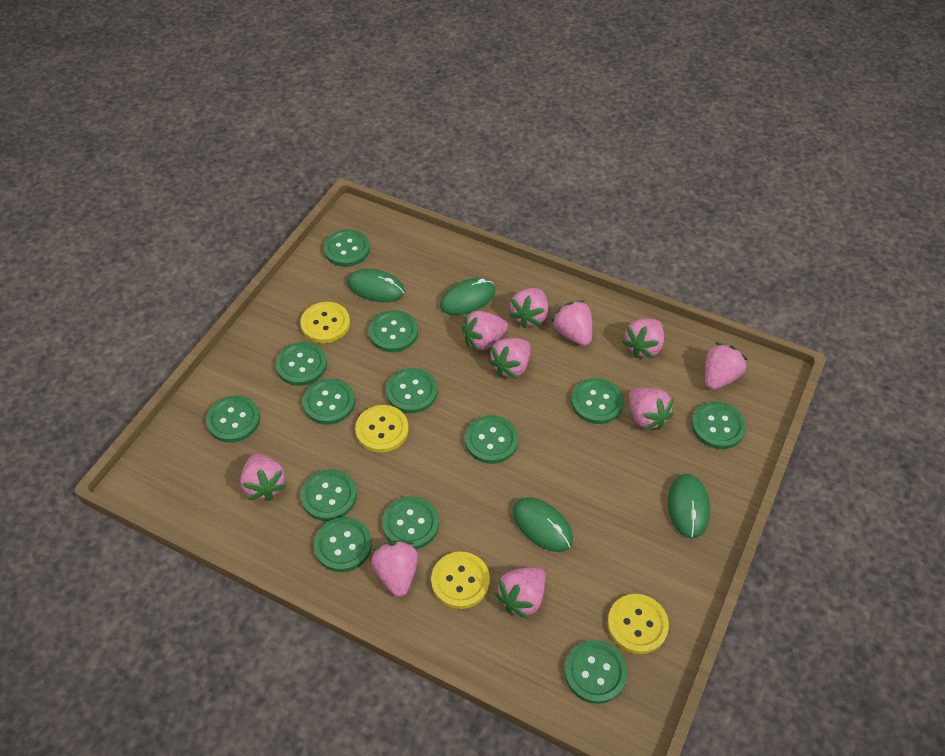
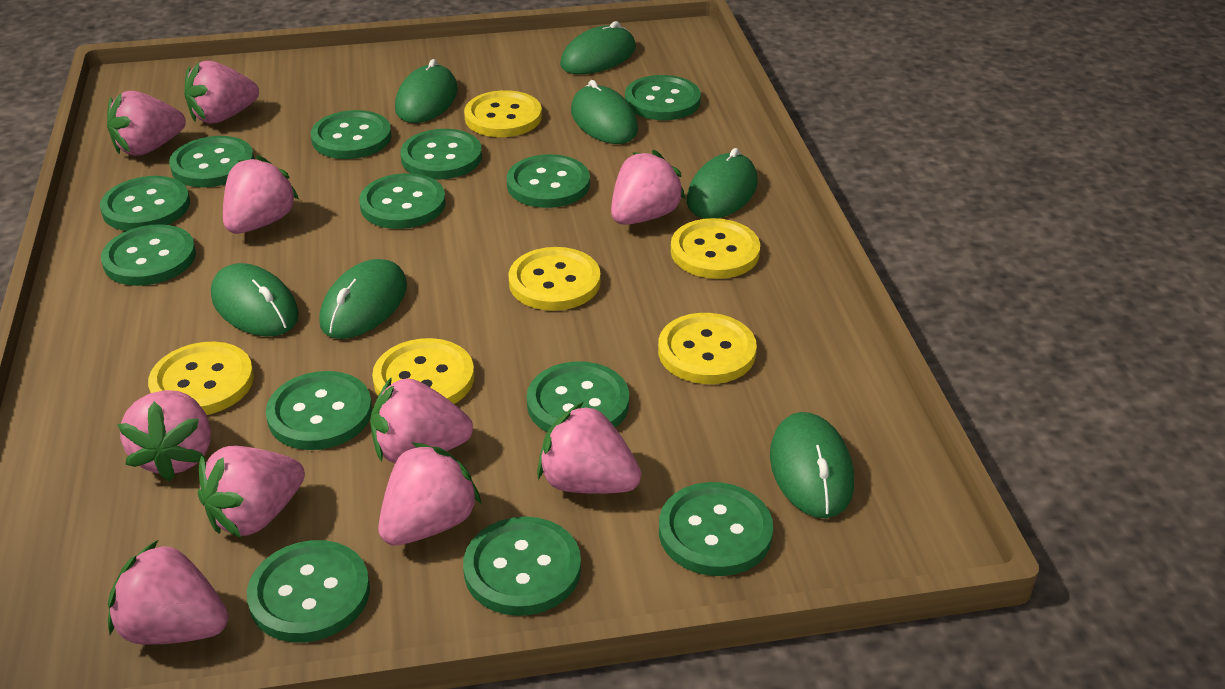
green mouse: [347,269,405,302] [440,278,496,315] [513,497,573,552] [668,474,710,539] = 4 -> [211,263,299,337] [319,259,407,339] [395,59,458,123] [560,21,636,74] [571,80,638,144] [687,148,758,219] [770,412,854,518] = 7
yellow button: [300,302,350,343] [355,405,409,453] [431,552,490,609] [607,594,669,654] = 4 -> [148,342,254,415] [372,338,474,404] [464,90,542,137] [508,247,601,311] [658,313,757,384] [671,218,760,279] = 6

